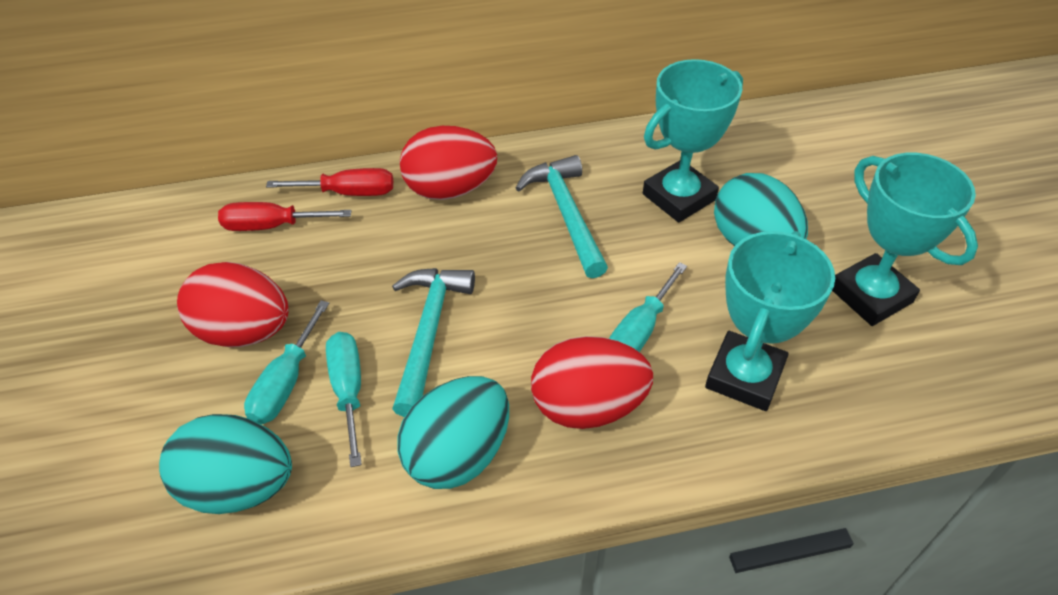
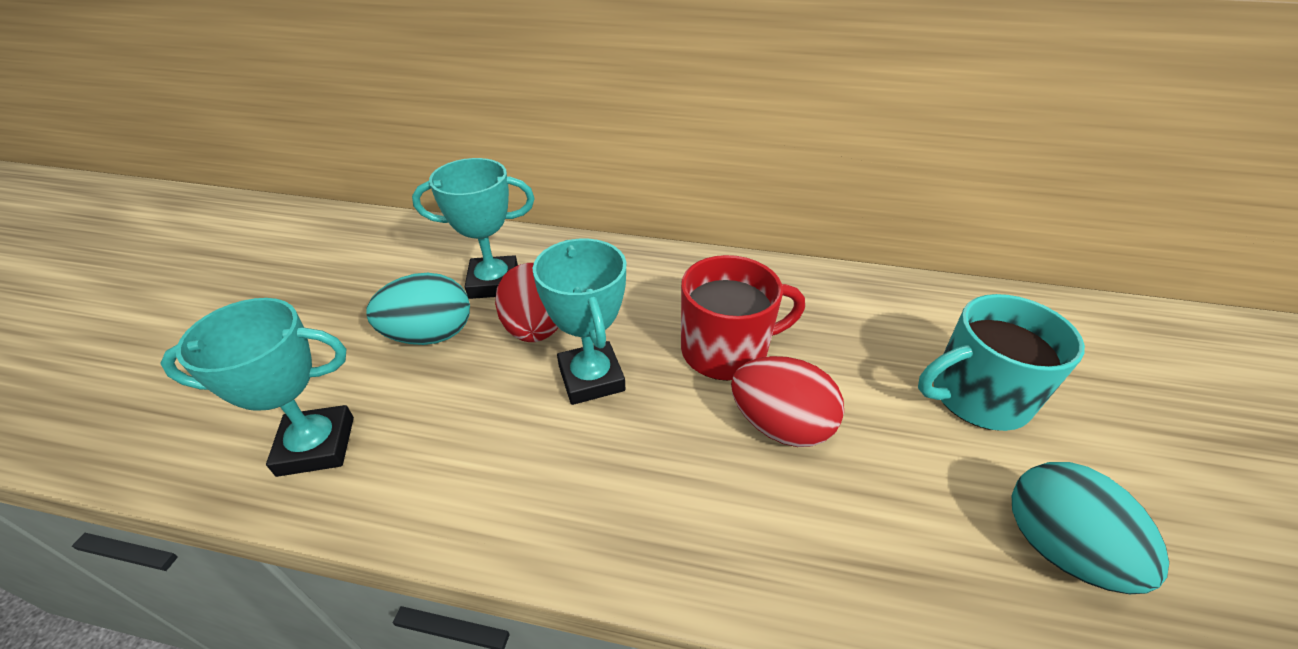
red egg: [177,262,288,347] [400,126,497,200] [531,336,653,429] = 3 -> [495,263,559,342] [731,356,844,447] = 2
red mug: none = 0 -> [681,255,805,381] = 1
red screwdriver: [218,202,351,231] [266,168,393,196] = 2 -> none = 0
turquoise egg: [159,414,292,514] [397,376,509,489] [714,173,808,246] = 3 -> [366,273,470,345] [1012,462,1169,594] = 2
turquoise hammer: [392,268,475,417] [516,155,608,278] = 2 -> none = 0
turquoise mug: none = 0 -> [918,294,1085,431] = 1
turquoise screwdriver: [244,300,329,424] [326,332,362,467] [609,262,687,352] = 3 -> none = 0

